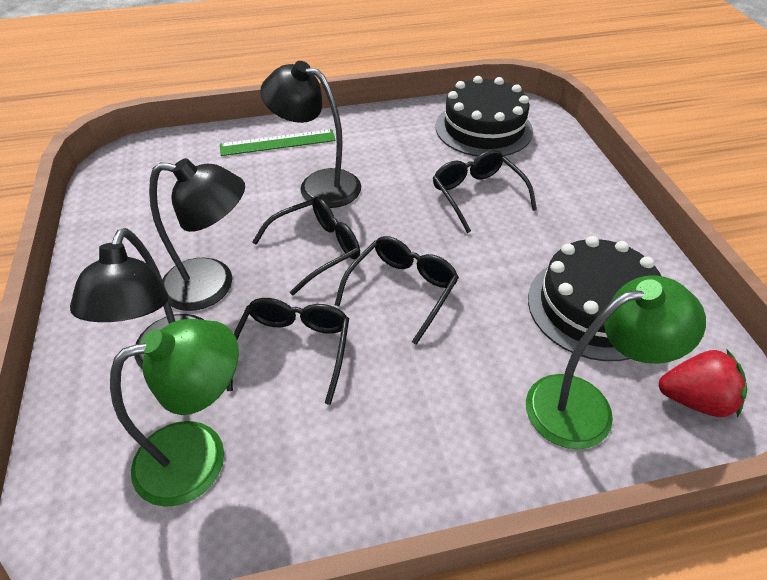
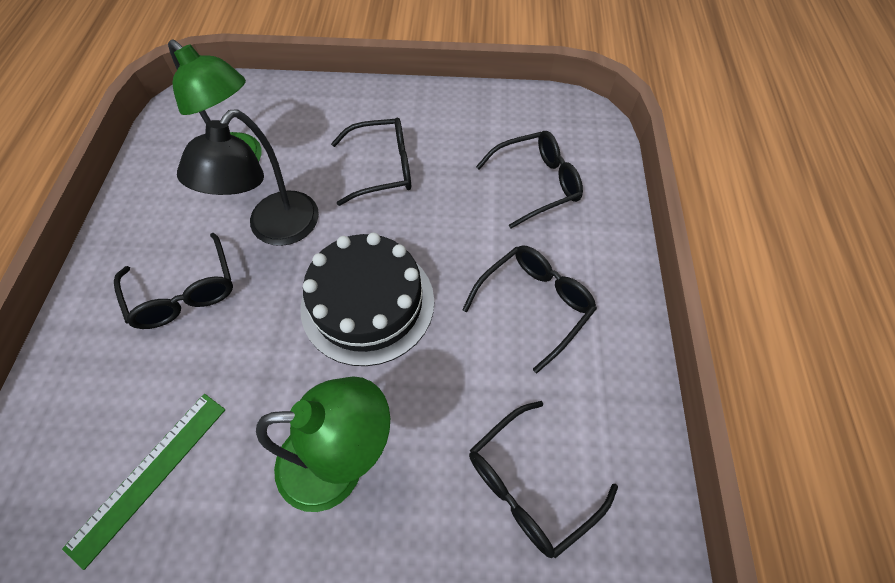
black cake: [436,76,533,157] [528,236,661,361] = 2 -> [301,233,434,366] = 1
black glasses: [227,298,349,405] [252,196,360,296] [335,236,459,345] [433,150,537,233] = 4 -> [114,233,233,329] [331,118,411,206] [462,245,597,373] [469,401,618,558] [476,131,583,228] = 5
black lamp: [70,228,204,370] [149,158,245,311] [260,61,361,208] = 3 -> [177,109,319,246] = 1
red strawberry: [659,349,747,418] = 1 -> none = 0

